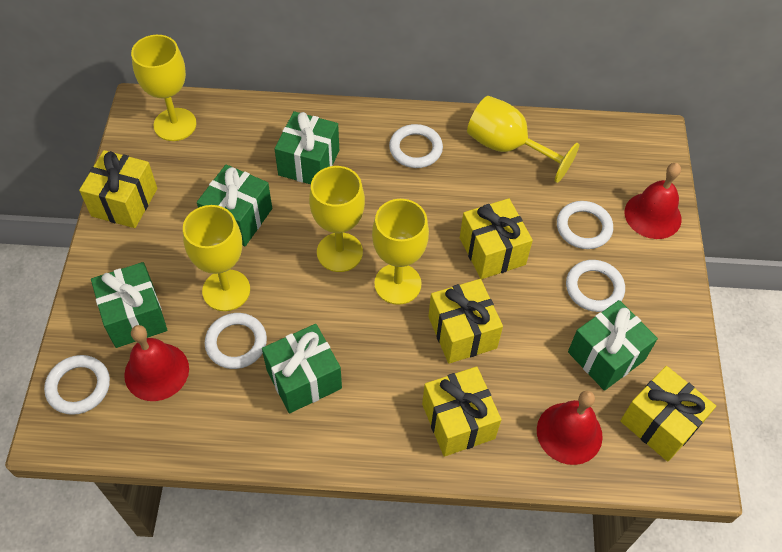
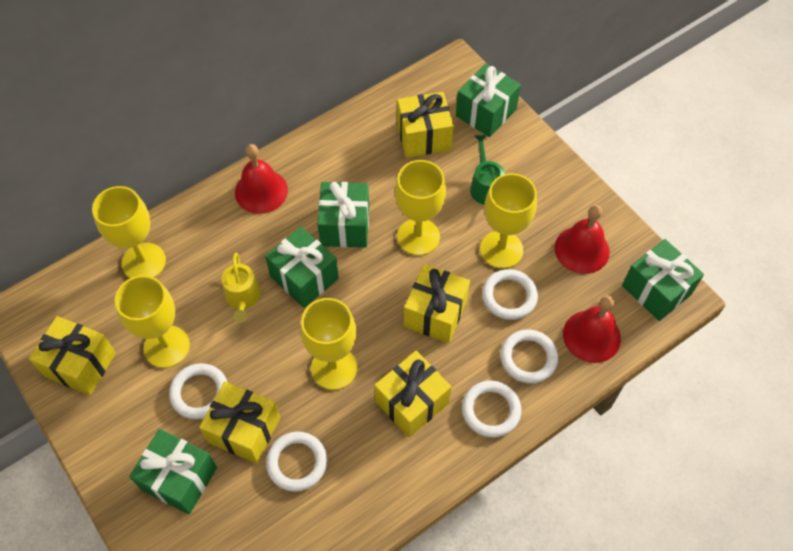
green watering can: none = 0 -> [470,134,505,205] = 1
yellow watering can: none = 0 -> [222,253,261,323] = 1

